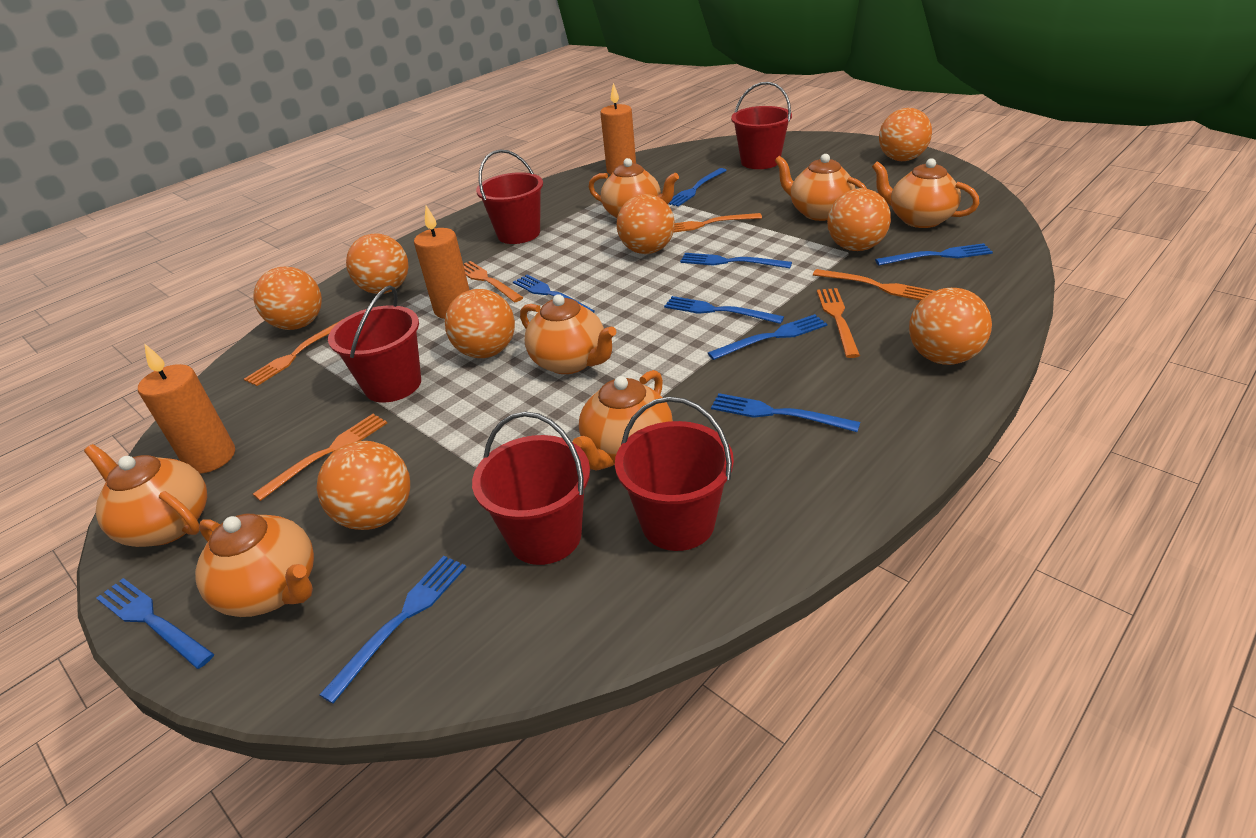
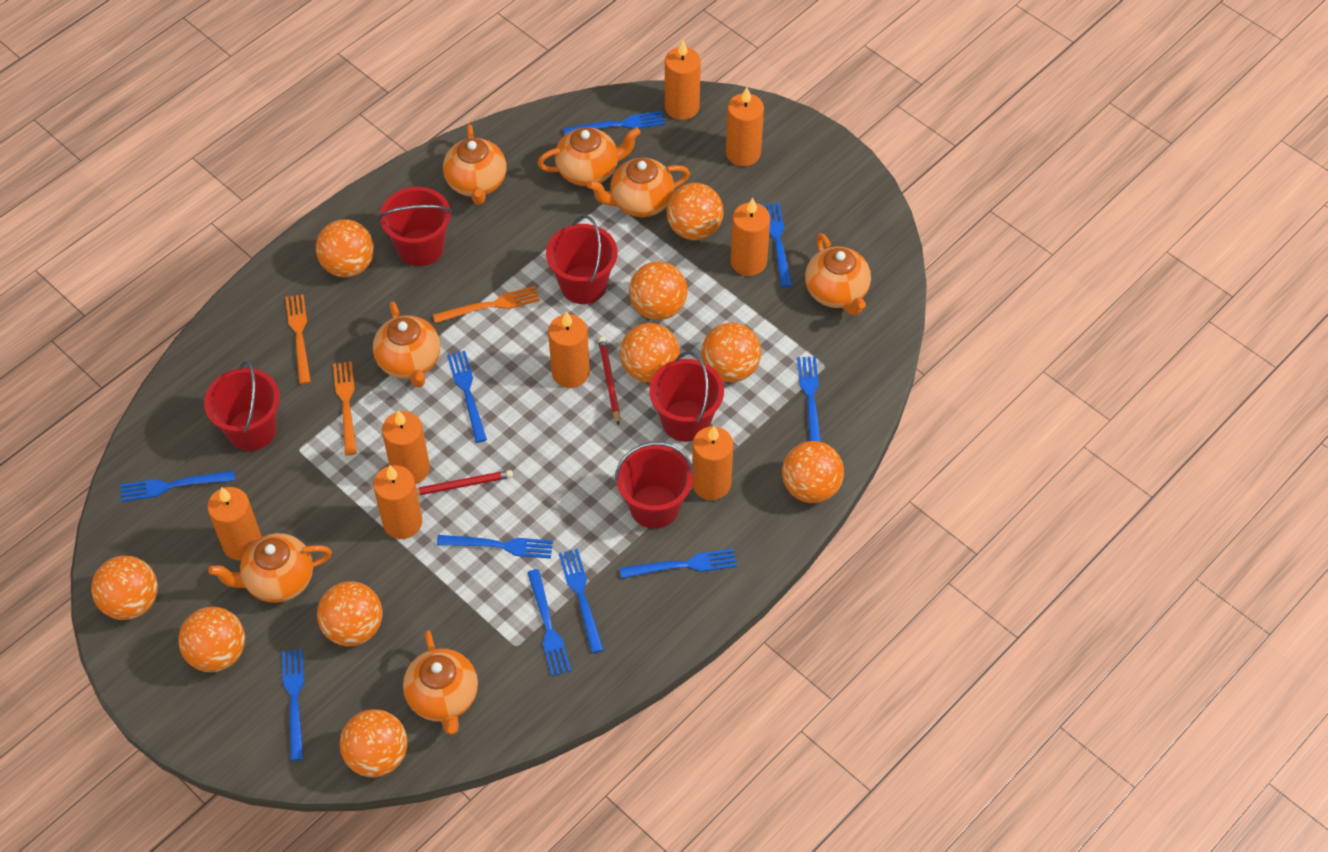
blue fork: [96,578,214,669] [319,556,466,704] [513,275,595,313] [664,296,784,324] [669,168,727,206] [680,253,792,268] [708,314,827,360] [711,393,860,432] [875,243,993,265] = 9 -> [120,471,235,502] [282,649,304,761] [437,535,553,559] [447,351,487,443] [527,569,571,676] [559,549,603,653] [563,111,665,135] [620,549,737,578] [762,203,792,287] [797,356,821,442] = 10
orange ball: [253,267,322,330] [316,441,410,530] [346,233,408,294] [445,289,515,358] [617,194,675,254] [827,188,891,251] [879,108,932,161] [909,288,992,365] = 8 -> [91,556,158,620] [178,607,245,672] [316,219,374,277] [317,581,382,646] [340,709,408,777] [620,323,680,383] [629,262,688,320] [666,183,723,240] [701,322,761,382] [782,441,844,503] = 10
orange candle: [138,343,235,473] [414,205,469,319] [600,83,636,175] = 3 -> [207,487,262,561] [373,465,422,539] [382,410,430,484] [548,311,590,388] [665,40,701,120] [692,426,733,500] [726,87,764,166] [731,198,770,276] = 8
orange fork: [244,319,343,386] [253,414,387,501] [464,261,523,302] [673,213,762,233] [813,269,934,301] [817,288,860,358] = 6 -> [285,294,311,384] [333,361,357,456] [433,286,540,323] = 3
red pencil: none = 0 -> [416,470,513,495] [598,337,620,426] = 2

